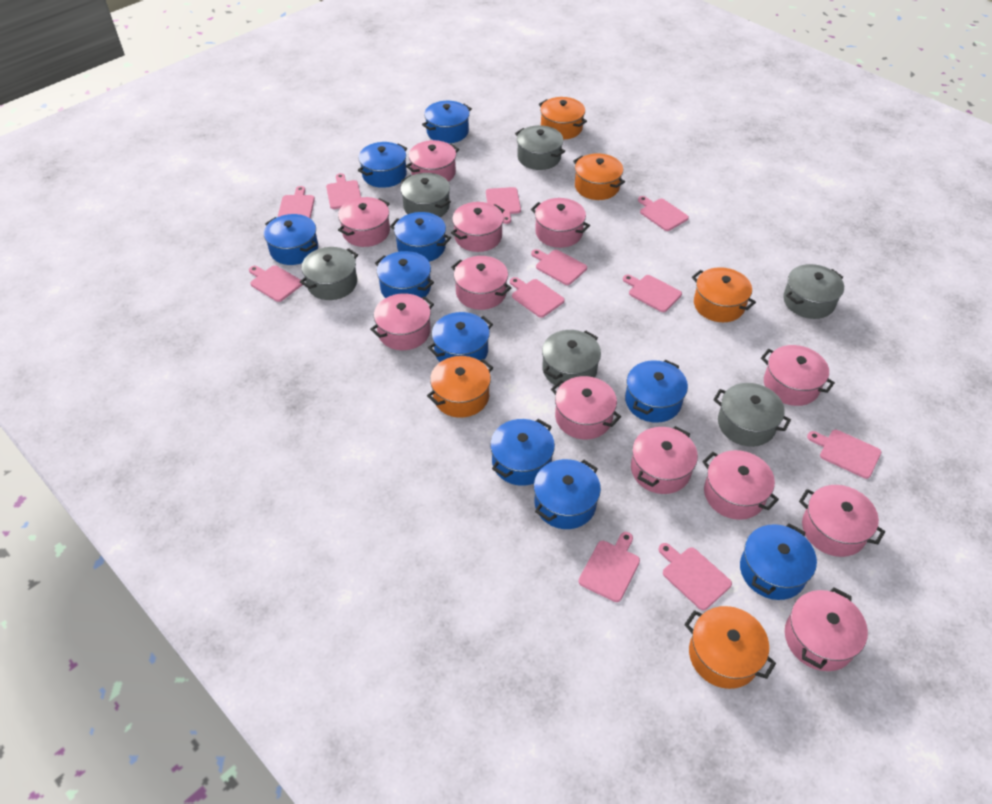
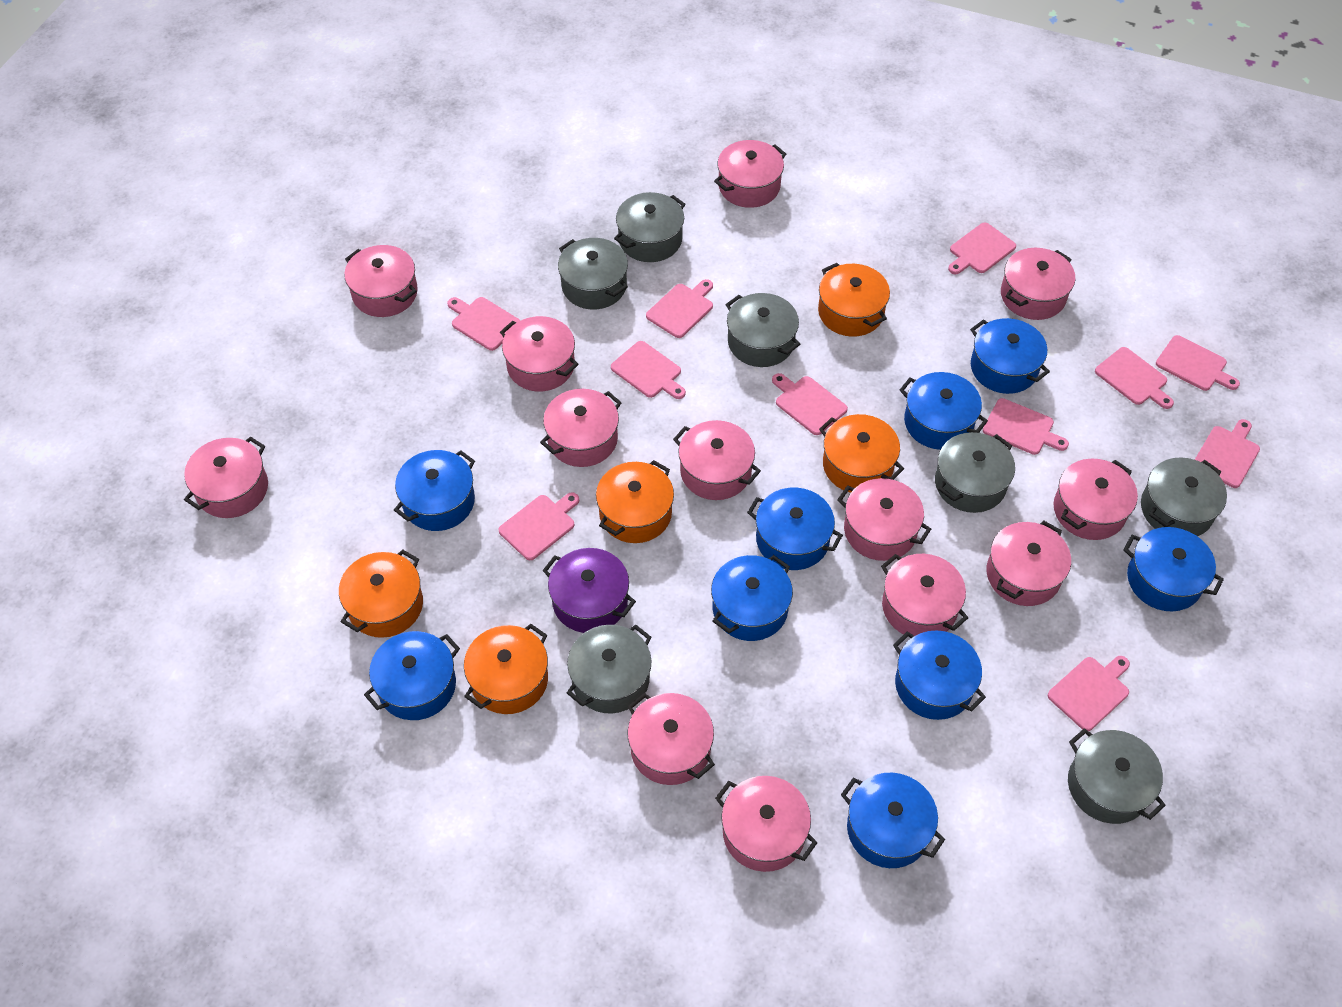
blue pot: [264,214,318,265] [358,142,407,188] [375,251,434,298] [390,212,451,262] [422,101,472,143] [428,312,493,362] [490,419,555,486] [534,459,601,529] [625,360,688,423] [740,523,817,600] = 10 -> [364,631,460,720] [394,450,475,531] [711,555,793,641] [747,488,843,570] [841,773,945,868] [893,630,986,720] [899,372,988,450] [970,318,1050,394] [1123,527,1224,611] = 9
grey pot: [300,247,358,300] [401,173,451,217] [515,125,565,170] [542,330,601,387] [713,383,791,447] [783,264,844,319] = 6 -> [558,238,628,310] [567,625,652,713] [614,192,686,262] [725,293,800,367] [935,432,1015,513] [1068,728,1166,824] [1141,458,1227,536] = 7
pink pot: [338,197,390,247] [370,293,434,350] [406,140,459,182] [451,202,504,252] [451,256,512,310] [531,198,590,248] [551,376,621,439] [631,426,698,494] [702,450,779,520] [761,345,835,406] [785,587,868,671] [799,485,885,557] = 12 -> [184,437,268,518] [344,245,418,317] [500,316,579,391] [540,389,622,467] [627,693,715,785] [673,420,761,500] [714,140,786,208] [715,776,818,872] [837,478,931,561] [881,554,968,637] [986,521,1071,606] [1001,248,1075,320] [1053,459,1138,540] = 13
purple pot: none = 0 -> [542,548,636,633] = 1

